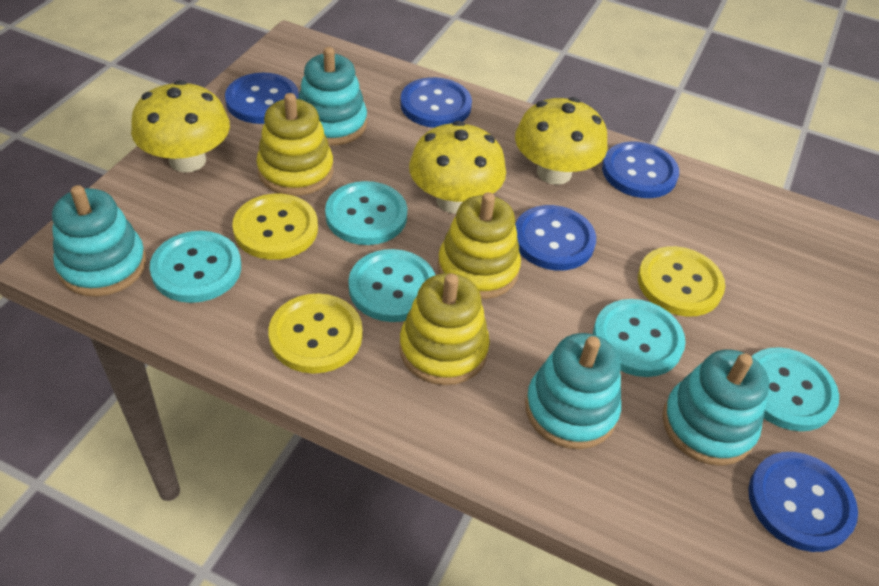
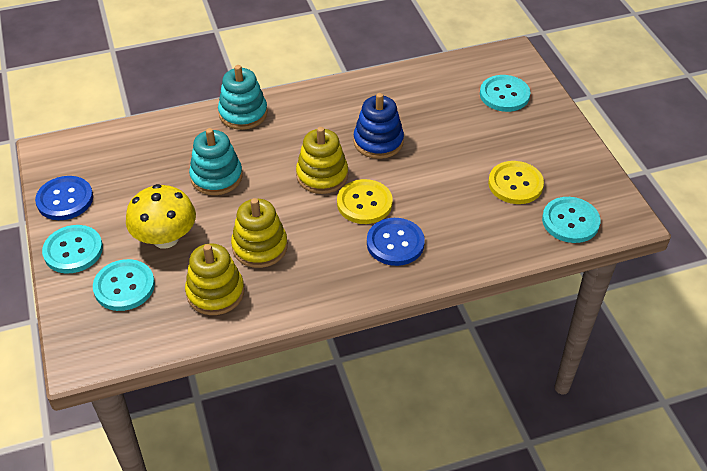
blue button: [225,73,299,124] [400,77,472,128] [515,205,596,271] [602,141,679,198] [748,452,858,552] = 5 -> [35,176,93,220] [367,218,425,266] = 2
blue stacking toy: none = 0 -> [353,93,404,159] = 1
turquoise button: [150,231,241,303] [325,181,407,245] [349,249,435,322] [593,299,686,377] [752,347,839,431] = 5 -> [42,225,103,273] [93,259,155,311] [480,75,531,112] [542,197,600,243] = 4
turquoise stacking toy: [52,185,146,297] [298,47,367,146] [525,333,621,449] [662,350,770,466] = 4 -> [189,128,243,195] [218,65,268,130] = 2
yellow button: [232,194,318,260] [268,293,363,373] [638,246,725,317] = 3 -> [337,179,393,224] [488,161,544,204] = 2
yellow mushroom: [131,80,230,173] [409,121,506,213] [515,97,608,185] = 3 -> [126,184,196,249] = 1

